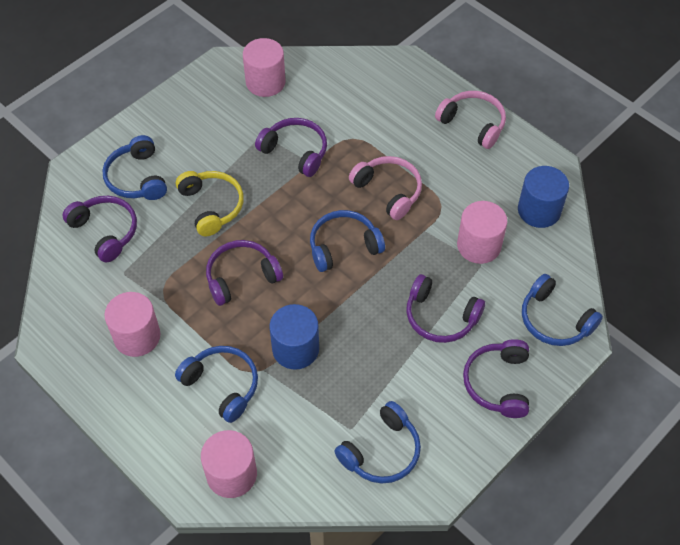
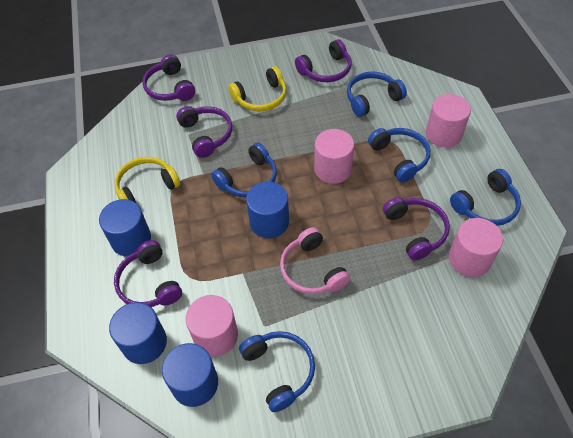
blue cylinder: [270,304,319,370] [518,166,569,228] = 2 -> [99,199,151,256] [109,302,167,364] [162,343,218,407] [246,181,289,238] = 4
pink headphones: [349,156,422,220] [435,91,506,149] = 2 -> [280,227,350,294] = 1
yellow headphones: [176,171,244,236] = 1 -> [115,157,180,203] [228,66,287,111] = 2

